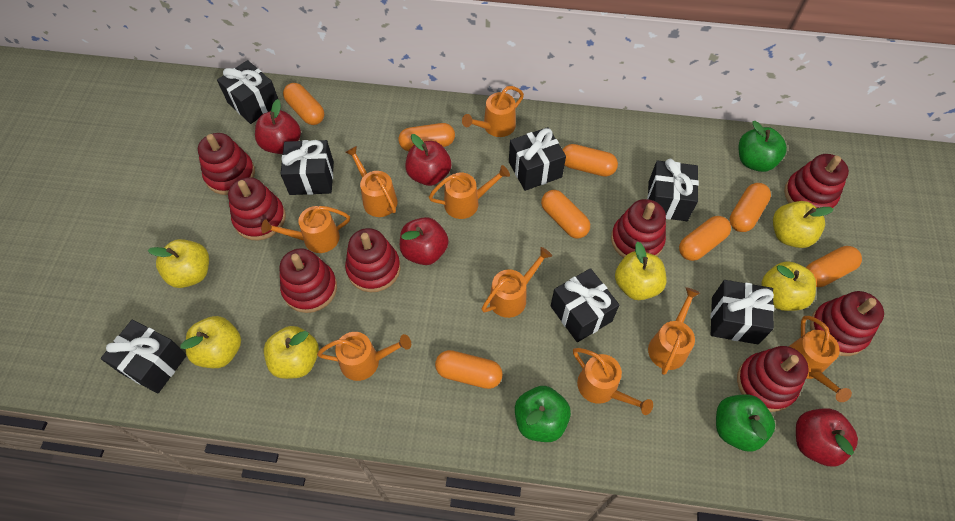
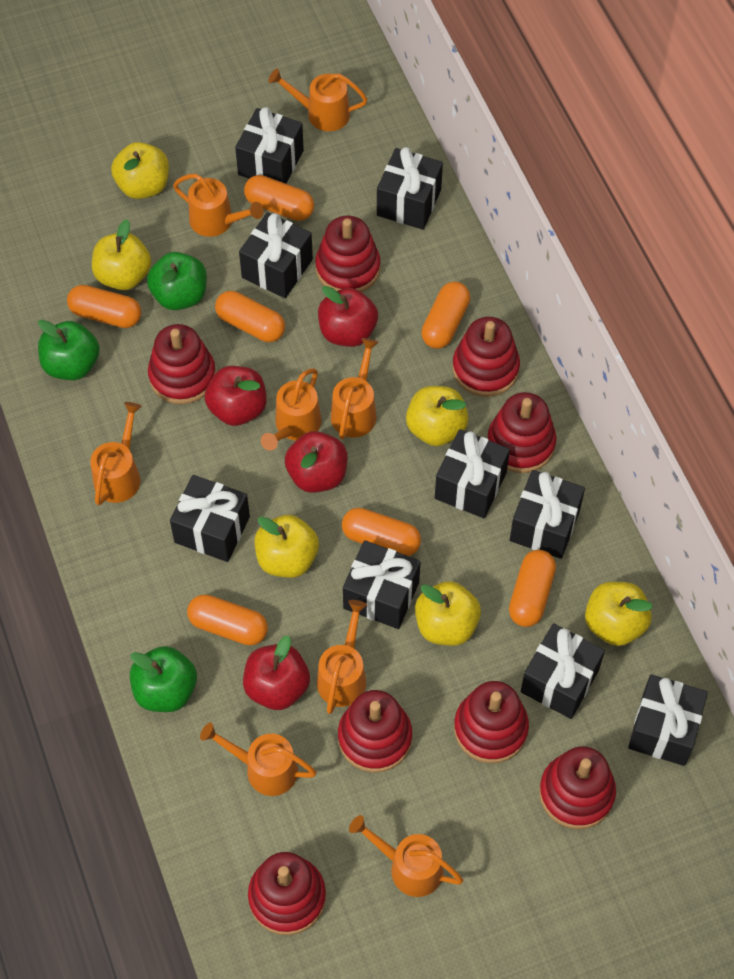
black gift: [101,320,187,394] [217,60,278,124] [280,140,334,195] [509,127,566,191] [551,268,619,342] [647,159,699,221] [711,280,774,344] = 7 -> [170,475,250,562] [235,107,304,184] [239,212,313,298] [343,540,421,629] [377,147,443,230] [435,429,510,518] [510,470,585,559] [521,623,605,719] [628,674,708,766] = 9
orange capsule: [283,83,324,125] [399,123,455,151] [435,350,503,389] [541,190,590,238] [562,144,618,177] [679,216,731,261] [730,183,771,232] [806,246,862,287] = 8 -> [67,285,141,328] [187,594,268,646] [215,291,285,342] [244,175,314,221] [342,508,421,556] [421,282,470,349] [509,550,556,627] = 7
orange watering can: [261,206,350,253] [317,332,411,381] [345,146,398,217] [429,165,510,219] [462,86,524,137] [482,247,552,318] [573,348,653,415] [648,287,700,375] [789,316,852,402] = 9 -> [90,402,142,505] [173,174,264,237] [200,723,317,796] [261,368,322,451] [268,68,368,131] [317,600,367,714] [331,338,379,439] [349,815,463,897] = 8

